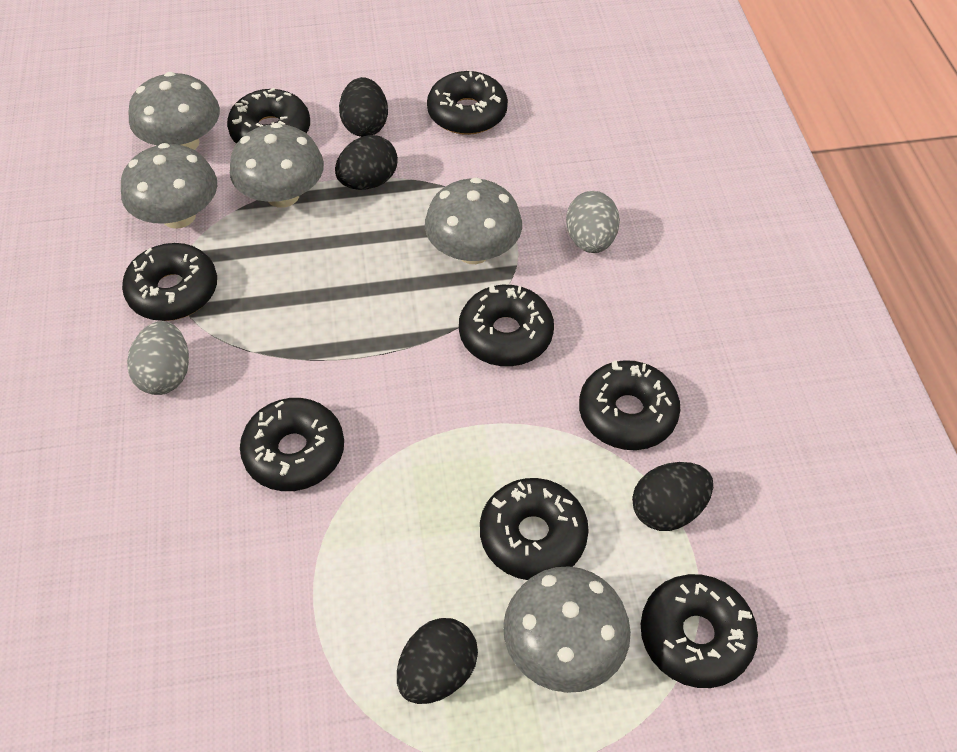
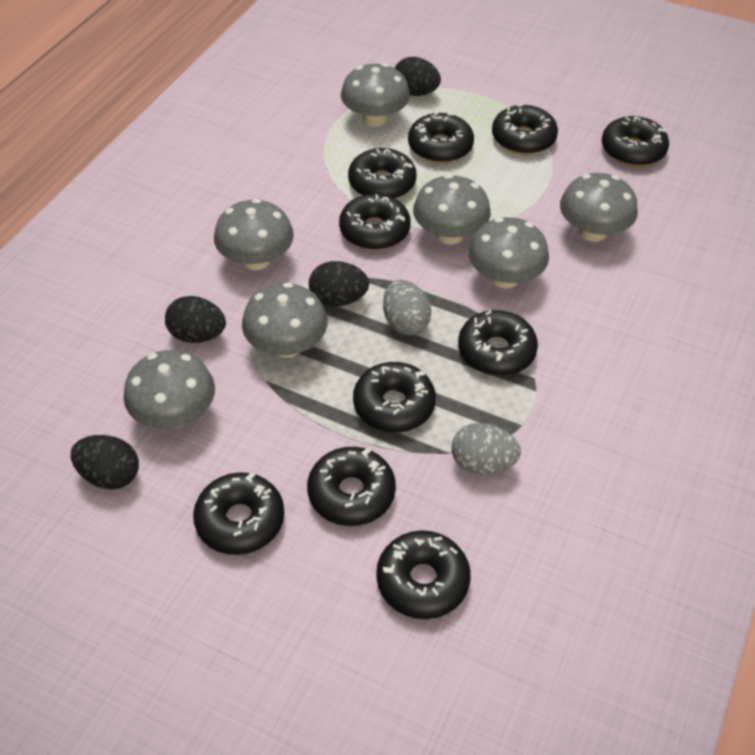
black donut: [122,243,217,321] [227,88,310,144] [240,398,344,491] [427,71,508,135] [459,284,554,366] [480,478,589,580] [579,360,680,450] [641,574,758,688] = 8 -> [193,472,284,555] [307,447,396,526] [339,194,411,250] [348,148,417,199] [353,362,436,432] [376,530,471,619] [408,112,474,163] [458,310,538,376] [492,104,558,154] [602,116,669,166] = 10
grey mushroom: [121,143,217,229] [128,72,220,150] [230,123,324,208] [425,177,522,264] [503,566,631,693] = 5 -> [123,350,215,429] [214,199,294,270] [242,282,328,358] [341,63,410,127] [413,174,491,244] [468,217,549,289] [560,173,638,242] = 7

